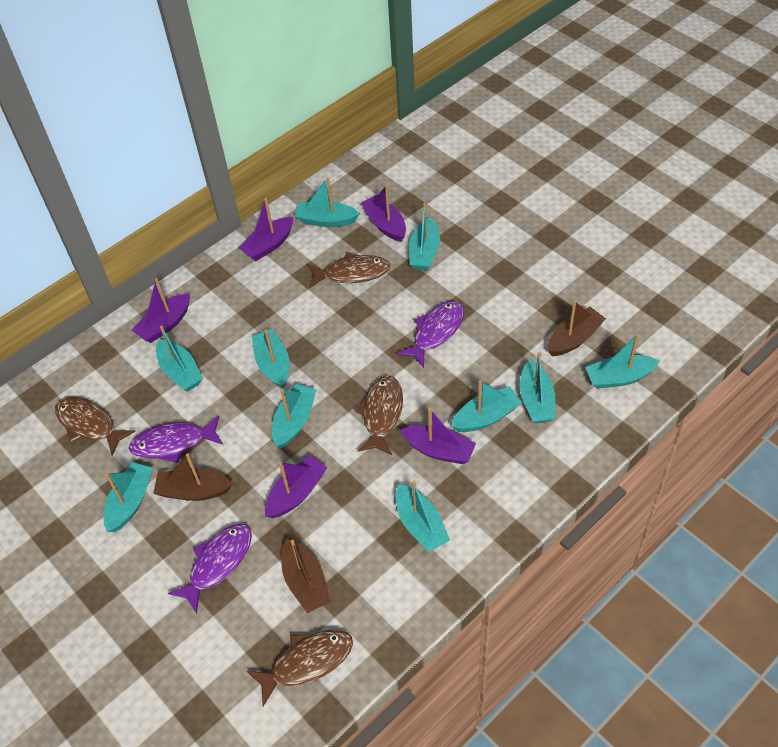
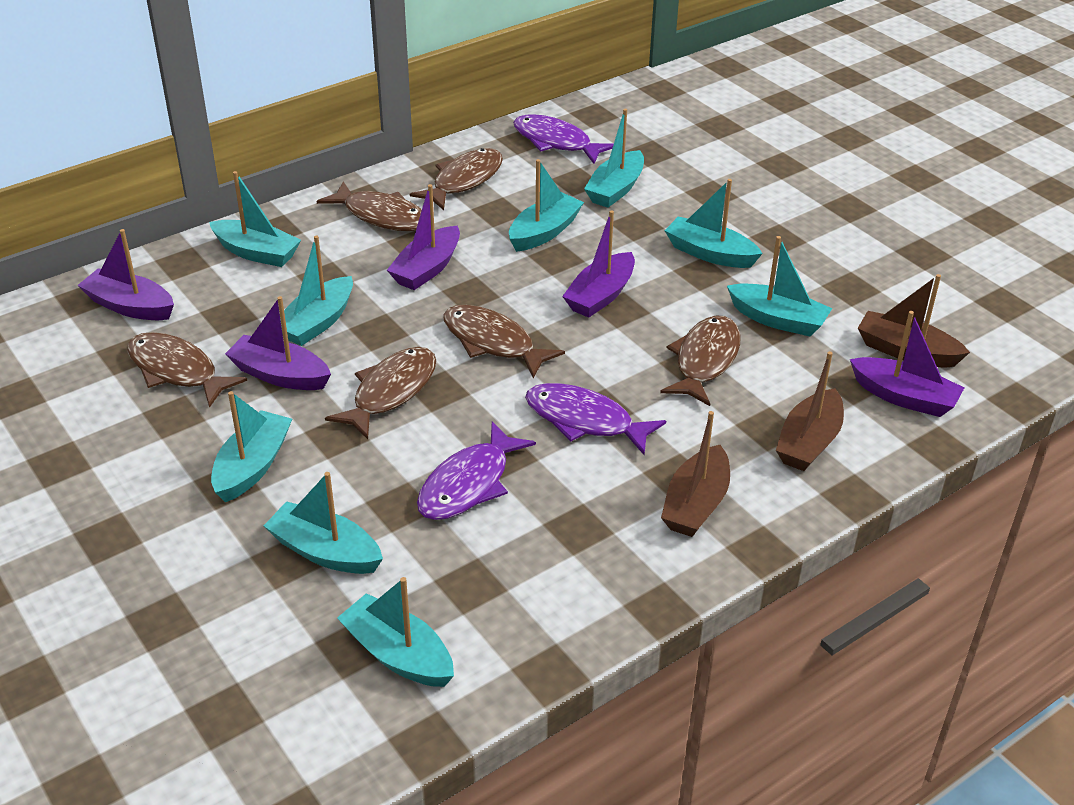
brown fish: [55,397,136,455] [247,630,353,707] [307,252,390,288] [355,376,403,455] = 4 -> [127,332,247,408] [317,181,422,231] [325,347,436,439] [410,148,503,210] [443,305,565,378] [660,315,741,406] = 6
turquoise boat: [104,462,153,532] [156,326,203,392] [252,329,289,388] [272,384,316,448] [295,177,360,227] [396,481,450,552] [409,203,440,271] [451,380,522,432] [520,352,556,423] [585,334,660,389] = 10 -> [209,171,301,267] [211,391,292,502] [264,472,383,574] [284,235,353,346] [337,577,454,687] [509,159,584,252] [584,109,644,208] [665,179,763,268] [727,236,832,336] = 9

